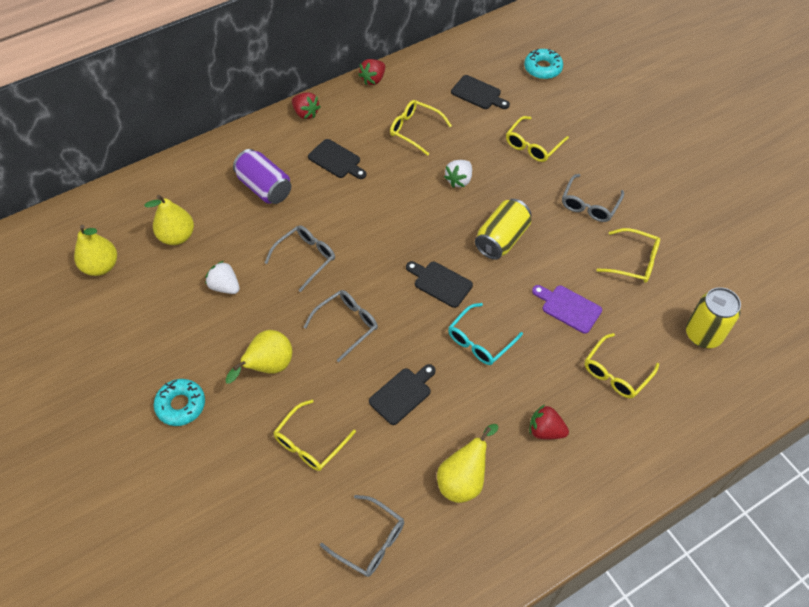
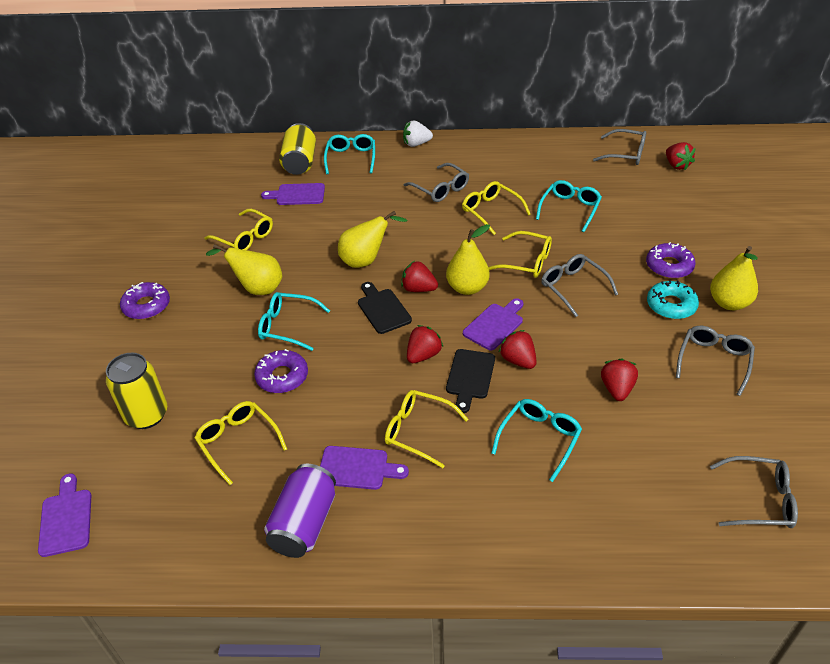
black cutting board: [308,139,366,179] [369,364,436,425] [406,261,473,308] [451,75,510,109] = 4 -> [358,282,412,334] [446,349,495,413] = 2
grey glasses: [265,226,335,292] [304,290,378,362] [320,495,404,577] [562,174,624,222] = 4 -> [404,163,469,202] [541,254,618,317] [593,129,646,165] [676,326,755,396] [710,456,798,528] = 5
purple cutting board: [532,285,602,334] = 1 -> [38,473,91,557] [261,183,325,205] [320,446,409,490] [463,298,523,350] = 4
purple donut: none = 0 -> [120,282,170,319] [254,349,308,393] [646,242,696,279] = 3
red strawberry: [292,92,321,119] [358,59,385,85] [529,404,569,439] = 3 -> [401,261,438,292] [407,325,443,363] [499,330,536,369] [601,358,638,401] [666,142,695,170] = 5
turquoise donut: [154,379,205,426] [524,49,563,79] = 2 -> [647,280,699,319] = 1
turquoise glasses: [448,303,523,365] = 1 -> [258,292,330,351] [324,134,375,174] [491,399,582,482] [536,180,602,232] = 4
white strawberry: [205,261,240,294] [444,160,472,188] = 2 -> [403,120,433,147] = 1

